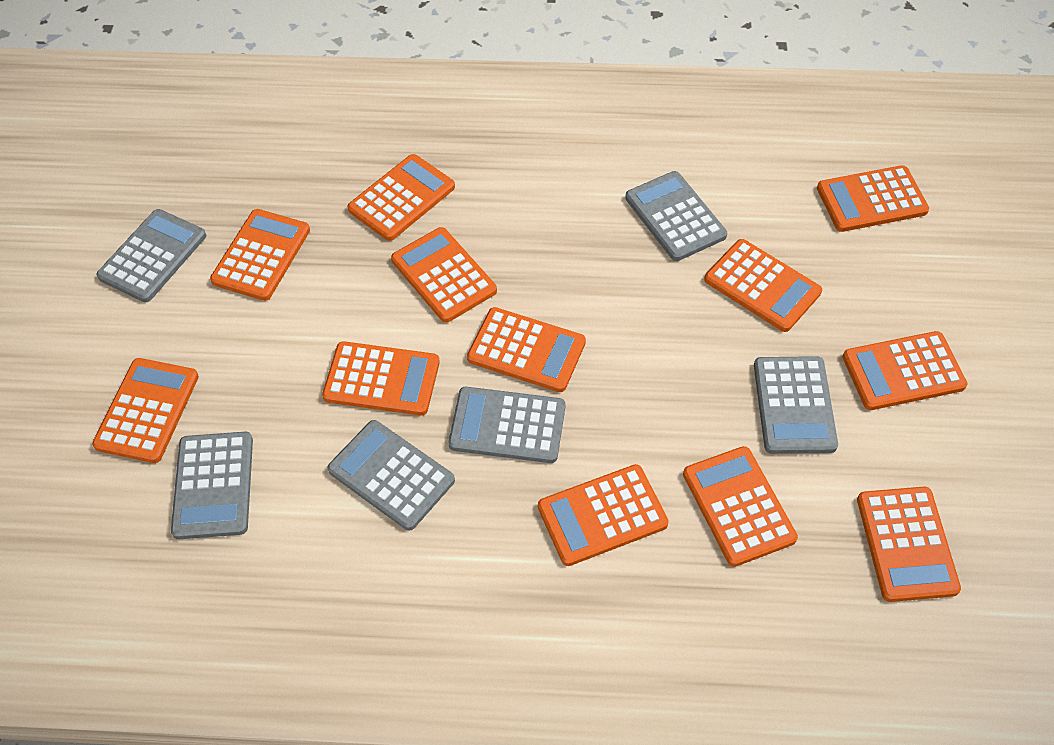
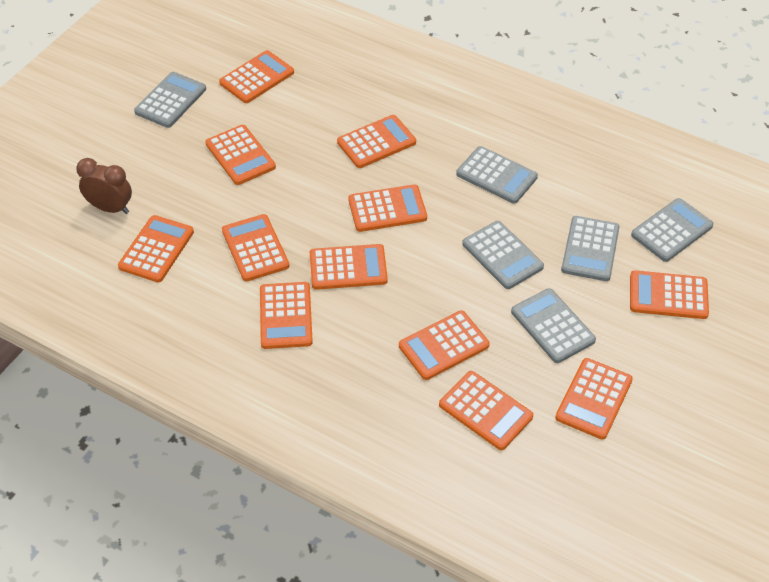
brown clock: none = 0 -> [76,158,132,214] = 1

